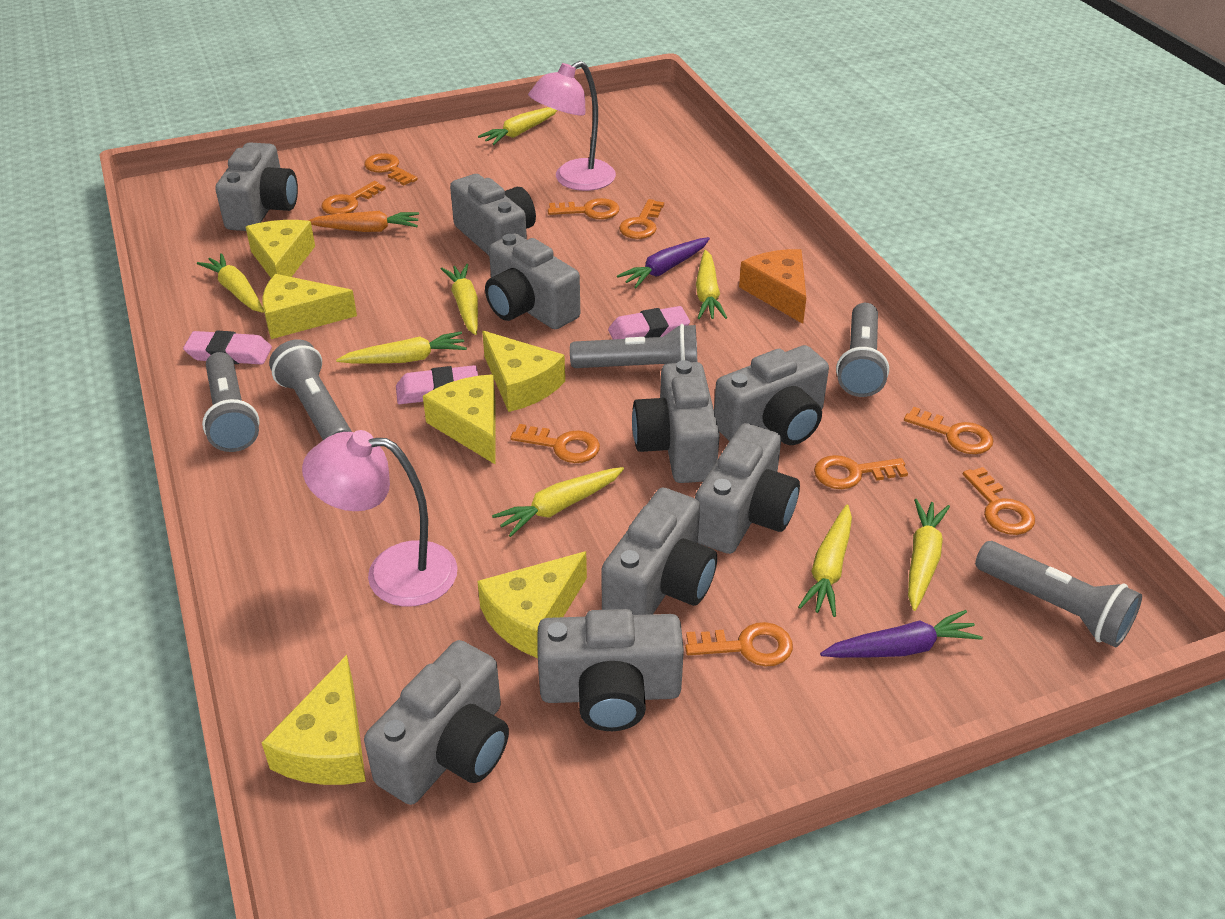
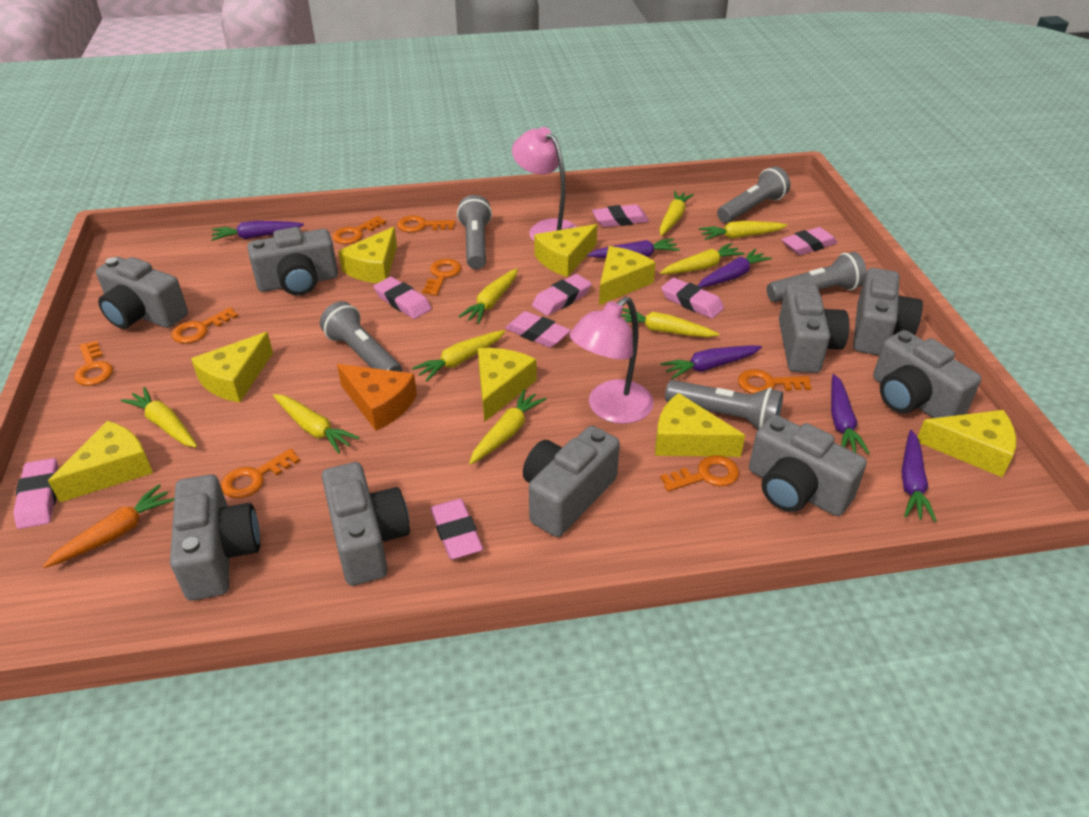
orange key: [321,181,386,215] [364,153,418,185] [510,424,600,463] [548,198,620,219] [619,199,664,239] [685,622,793,667] [814,455,908,489] [904,407,994,454] [963,467,1035,535] = 9 -> [74,341,113,386] [172,307,238,344] [221,448,300,498] [332,216,386,244] [397,215,455,232] [422,259,462,296] [660,455,739,492] [738,369,812,394] = 8
pink eraser: [183,331,272,365] [396,365,478,404] [608,306,690,339] = 3 -> [13,458,59,529] [374,277,432,319] [430,499,483,559] [505,311,571,348] [532,274,592,316] [592,204,649,227] [661,278,724,319] [782,227,837,255] = 8
purple carrot: [617,237,710,288] [820,610,983,658] = 2 -> [211,221,304,241] [587,238,680,258] [661,345,762,380] [698,249,772,287] [831,374,870,454] [902,430,937,522] = 6
yellow carrot: [197,253,264,313] [336,332,467,364] [441,264,478,335] [478,107,557,145] [492,467,624,537] [696,250,727,319] [798,505,852,617] [908,499,950,611] = 8 -> [121,387,197,448] [273,394,360,454] [412,330,505,381] [458,268,518,324] [469,389,546,465] [621,308,719,337] [659,191,694,236] [660,243,744,274] [699,221,788,240] = 9
yellow cheese: [246,220,315,278] [261,655,366,785] [262,274,357,339] [423,374,495,464] [477,551,587,658] [482,331,565,412] = 6 -> [48,421,153,502] [191,332,273,403] [338,227,397,283] [478,348,537,422] [534,224,597,277] [599,246,656,305] [655,393,745,457] [918,410,1016,477] = 8

